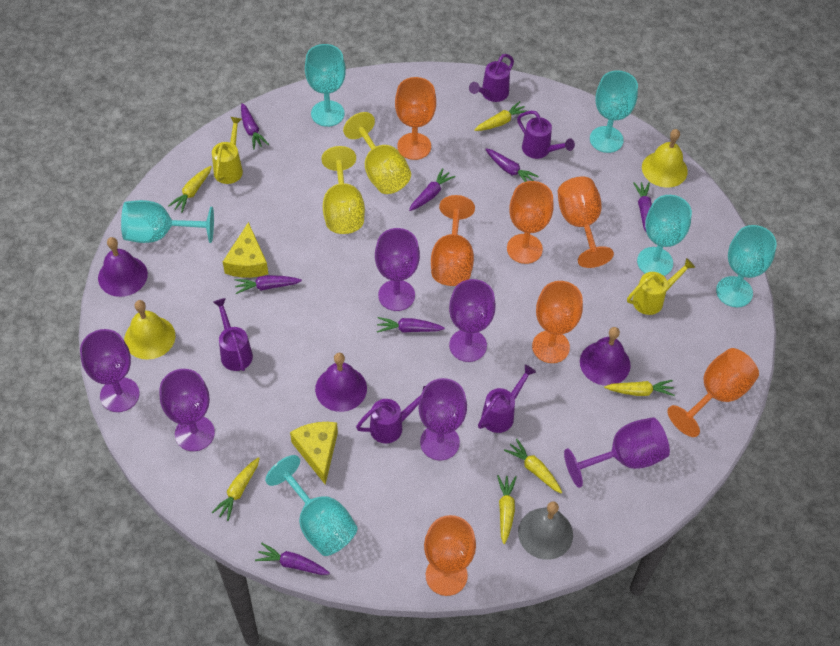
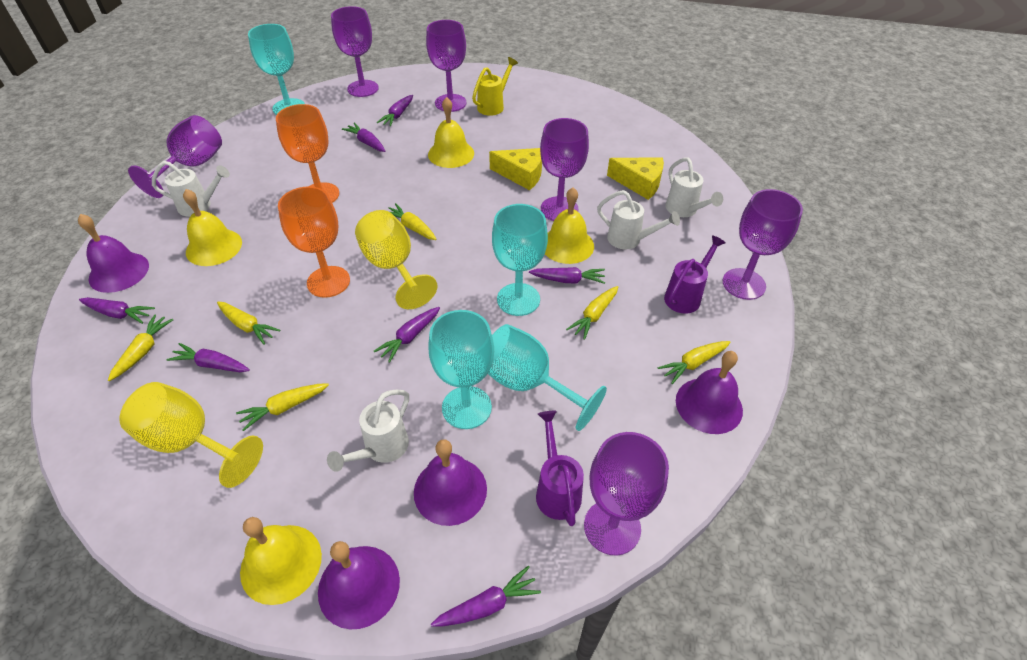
grey bell: [518,501,573,560] = 1 -> none = 0
orange goblet: [395,77,436,160] [424,515,476,596] [431,195,475,286] [507,181,554,264] [532,281,583,363] [558,177,614,268] [668,348,759,437] = 7 -> [276,104,339,203] [278,186,350,298] = 2
purple bell: [98,237,148,297] [315,353,367,412] [580,327,631,386] = 3 -> [78,214,149,293] [318,541,400,630] [414,439,487,526] [676,351,743,434] = 4
purple watering can: [213,298,253,371] [356,386,425,443] [469,54,514,102] [478,365,536,433] [517,111,575,159] = 5 -> [536,411,584,526] [664,235,726,314] = 2
turquoise goblet: [121,200,214,243] [265,455,357,556] [305,44,346,127] [590,70,638,153] [637,195,692,276] [716,225,777,307] = 6 -> [248,24,305,115] [428,310,494,429] [488,324,607,431] [492,204,548,316] = 4
white watering can: none = 0 -> [152,161,230,217] [327,389,409,472] [597,190,680,249] [665,157,723,217] = 4
yellow bell: [124,300,175,360] [642,129,688,188] = 2 -> [183,189,242,266] [240,517,322,605] [428,97,474,168] [545,187,594,264] = 4
yellow watering can: [212,117,243,184] [627,258,695,315] = 2 -> [472,57,518,116] = 1

